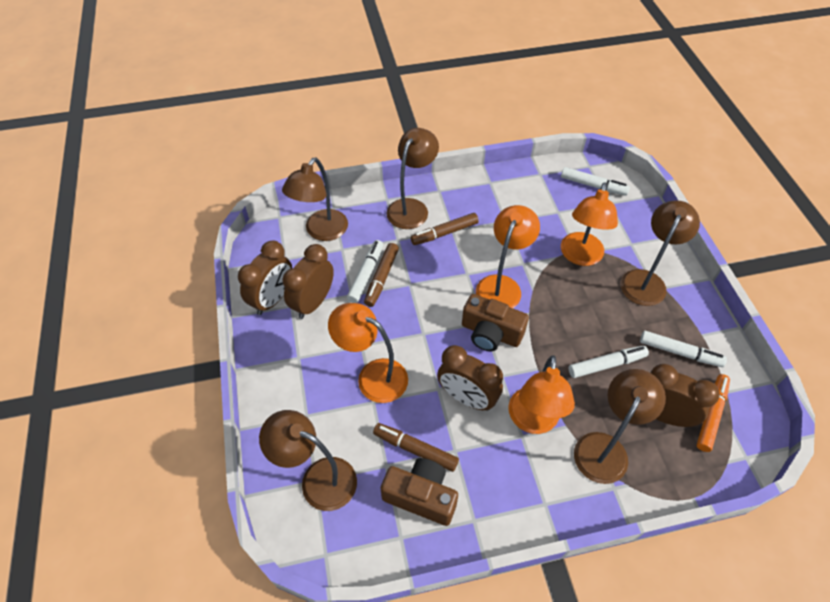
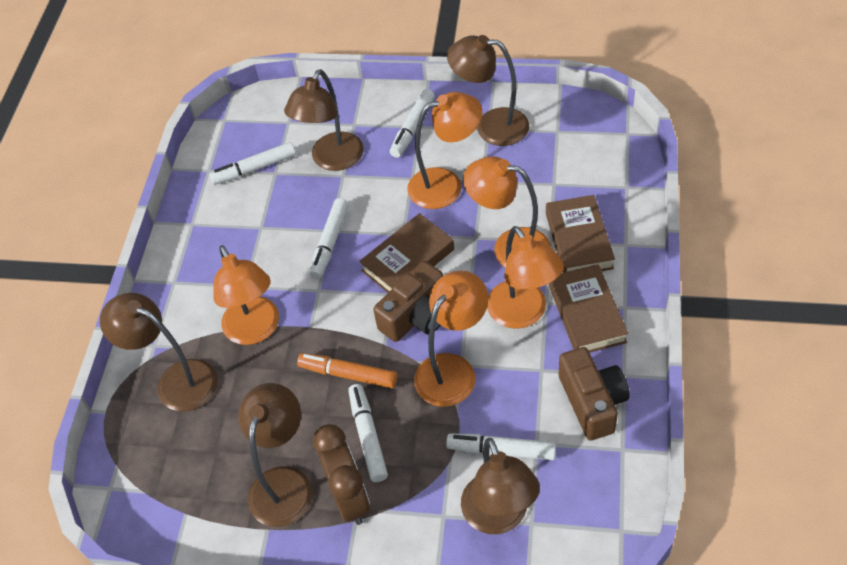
brown book: none = 0 -> [359,213,454,293] [546,195,615,273] [549,264,628,353] = 3
brown clock: [238,240,292,315] [282,244,334,319] [437,345,503,411] [651,364,720,427] = 4 -> [313,424,370,525] = 1
brown marker: [364,243,399,307] [373,423,459,472] [411,213,479,245] = 3 -> none = 0
orange lamp: [328,303,408,403] [476,205,540,308] [508,355,575,434] [561,182,618,266] = 4 -> [213,245,279,345] [407,92,482,209] [414,270,488,407] [463,156,551,268] [487,226,564,329] = 5
white marker: [347,240,383,303] [561,167,630,196] [569,346,649,378] [640,331,727,367] = 4 -> [209,142,296,185] [309,198,349,279] [348,384,388,482] [390,89,435,158] [446,434,556,460] = 5

